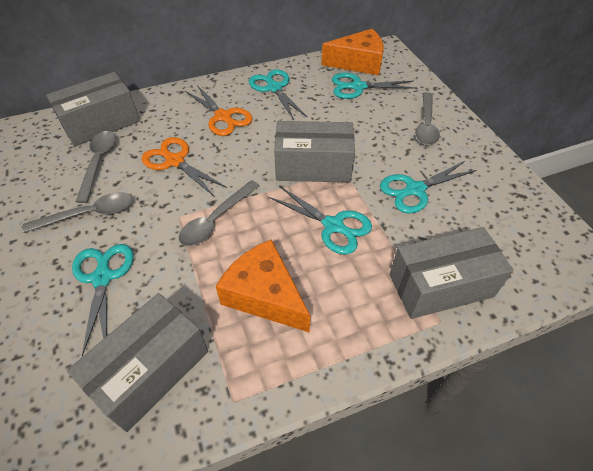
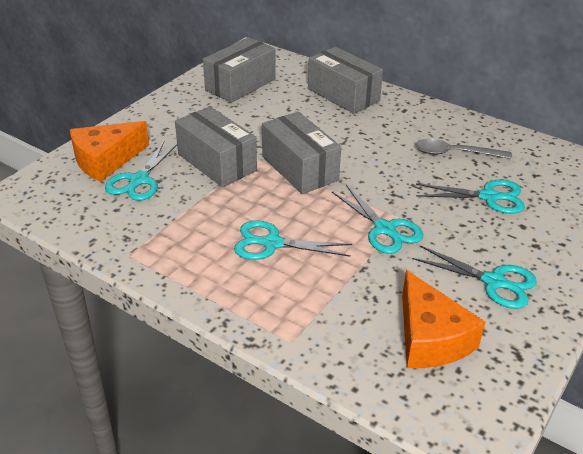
grey spoon: [22,192,132,233] [75,131,116,203] [179,180,260,246] [415,92,440,145] = 4 -> [415,139,512,159] = 1
orange scissors: [142,137,227,196] [185,85,253,136] = 2 -> none = 0

